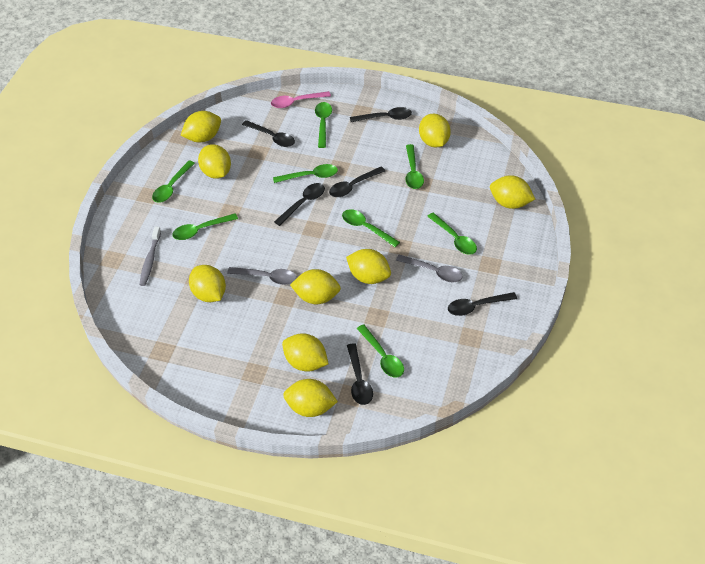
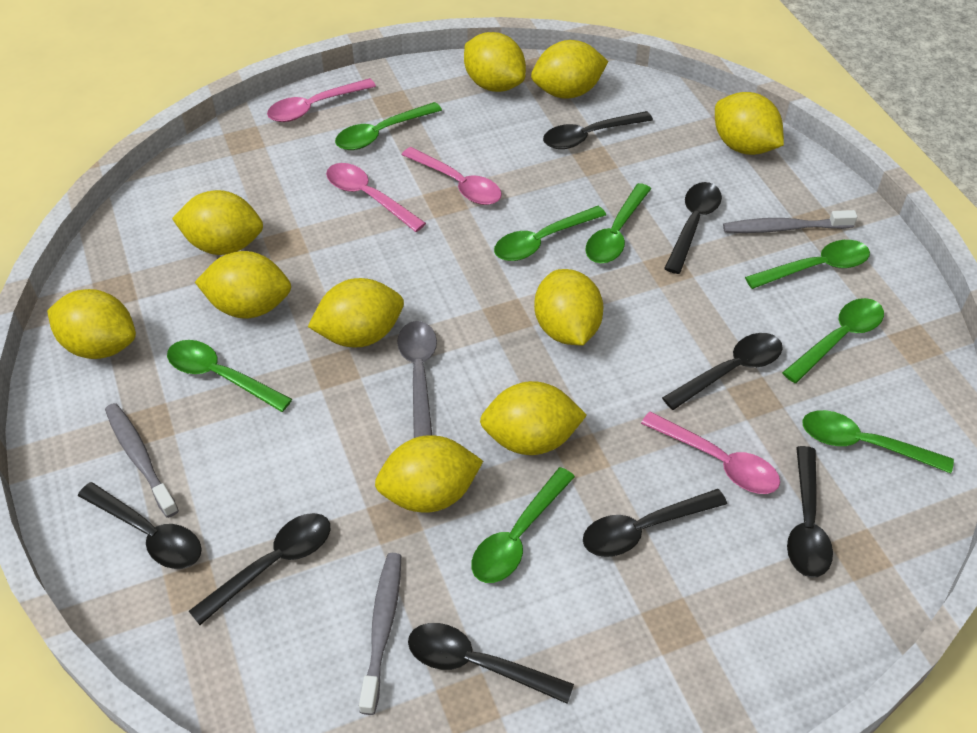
black spoon: [242,120,295,147] [274,183,325,226] [329,167,385,197] [347,343,373,405] [350,107,412,122] [448,292,517,316] = 6 -> [78,482,202,569] [189,513,330,625] [408,623,574,704] [543,111,653,149] [583,489,727,557] [662,333,783,410] [664,182,722,274] [787,446,833,578] = 8
grey spoon: [227,267,296,285] [396,255,463,282] = 2 -> [397,321,437,438] = 1
grey toothbrush: [139,226,161,286] = 1 -> [105,403,179,518] [359,553,401,715] [723,210,857,233] = 3
pink spoon: [271,91,331,108] = 1 -> [267,78,376,122] [326,163,426,232] [402,147,502,205] [641,412,780,494] = 4
yellow lemon: [181,111,221,142] [189,265,226,302] [198,144,231,179] [282,333,328,372] [283,379,338,417] [290,269,341,304] [346,249,391,284] [419,113,451,147] [490,175,535,209] = 9 -> [47,289,136,359] [172,190,263,255] [195,251,291,319] [308,278,404,348] [375,435,483,513] [464,32,526,92] [480,381,587,455] [531,40,608,99] [534,269,603,345] [715,92,784,155] = 10

